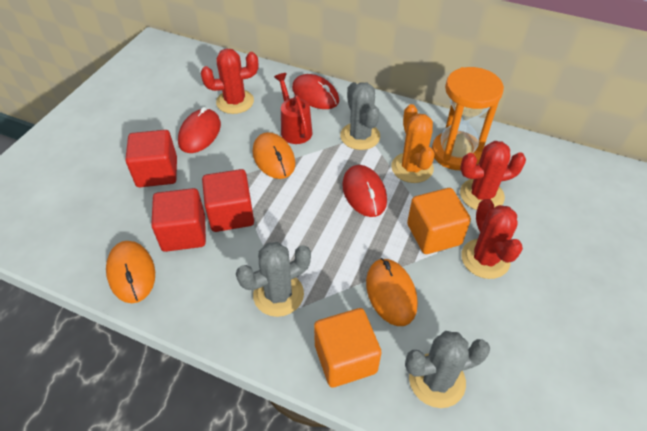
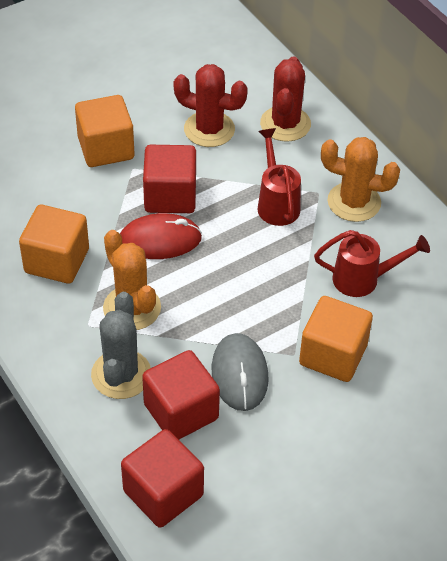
grey cactus: [236,242,311,317] [340,82,380,150] [405,331,490,408] = 3 -> [91,292,151,399] = 1
grey mouse: none = 0 -> [211,333,269,411] = 1
orange cactus: [391,104,435,183] = 1 -> [103,230,161,330] [321,137,400,222] = 2
orange cube: [314,308,381,388] [407,188,471,254] = 2 -> [19,205,89,284] [75,95,134,167] [299,296,373,382] = 3
orange hourglass: [432,67,504,170] = 1 -> none = 0
orange mouse: [106,241,155,303] [253,132,295,179] [366,258,418,326] = 3 -> none = 0
red cactus: [201,48,258,114] [460,141,526,210] [461,199,523,279] = 3 -> [173,64,248,147] [260,56,311,142] = 2
red mouse: [178,107,221,153] [292,74,339,109] [342,165,387,217] = 3 -> [120,213,202,259] = 1
red watering can: [274,73,312,144] = 1 -> [257,128,301,226] [314,230,430,297] = 2

